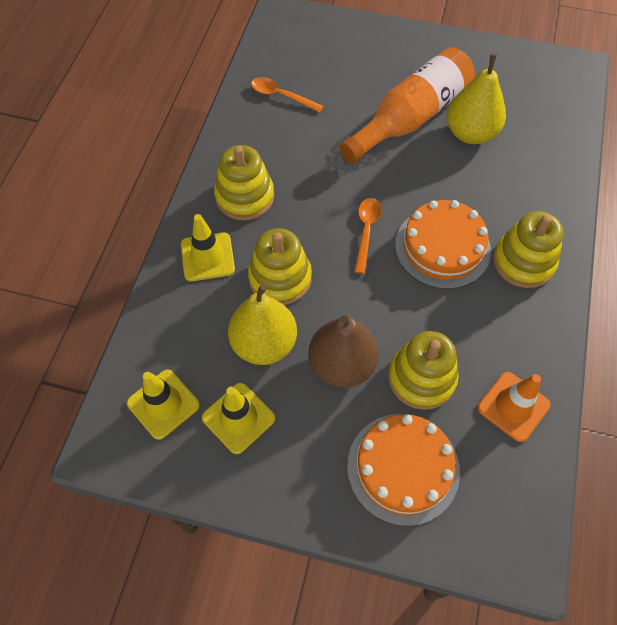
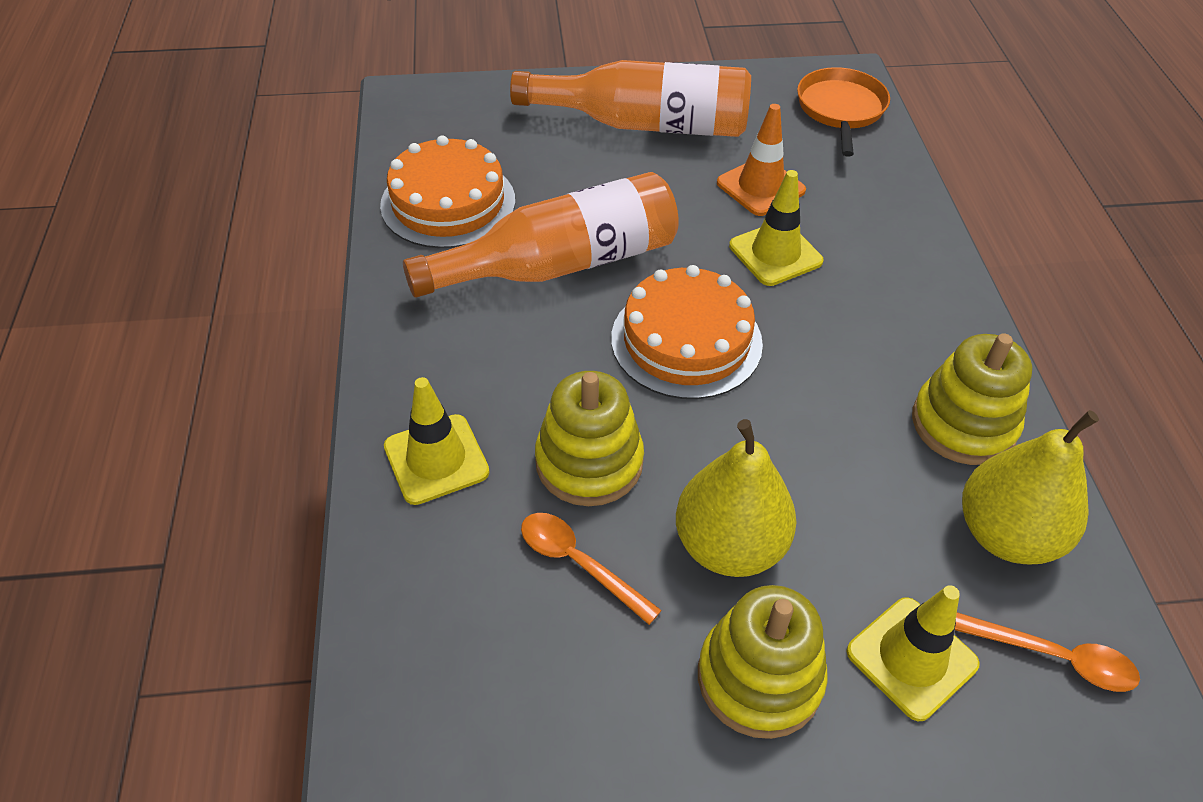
brown pear: [308,315,379,388] = 1 -> none = 0
orange bottle: [339,47,475,163] = 1 -> [403,172,679,297] [510,60,751,137] = 2
orange pan: none = 0 -> [797,67,890,157] = 1
yellow stacking toy: [214,145,274,220] [248,228,312,305] [388,331,459,410] [493,211,563,288] = 4 -> [535,371,644,506] [698,585,828,739] [912,333,1032,465] = 3

